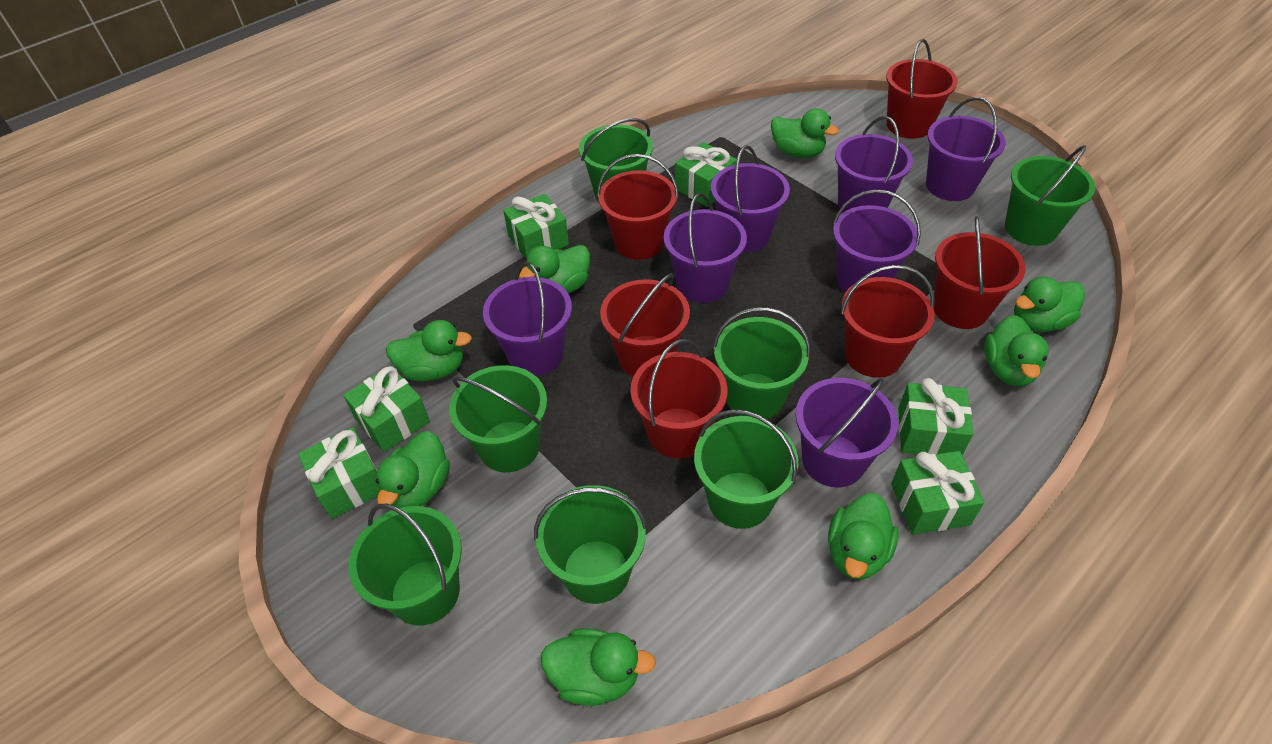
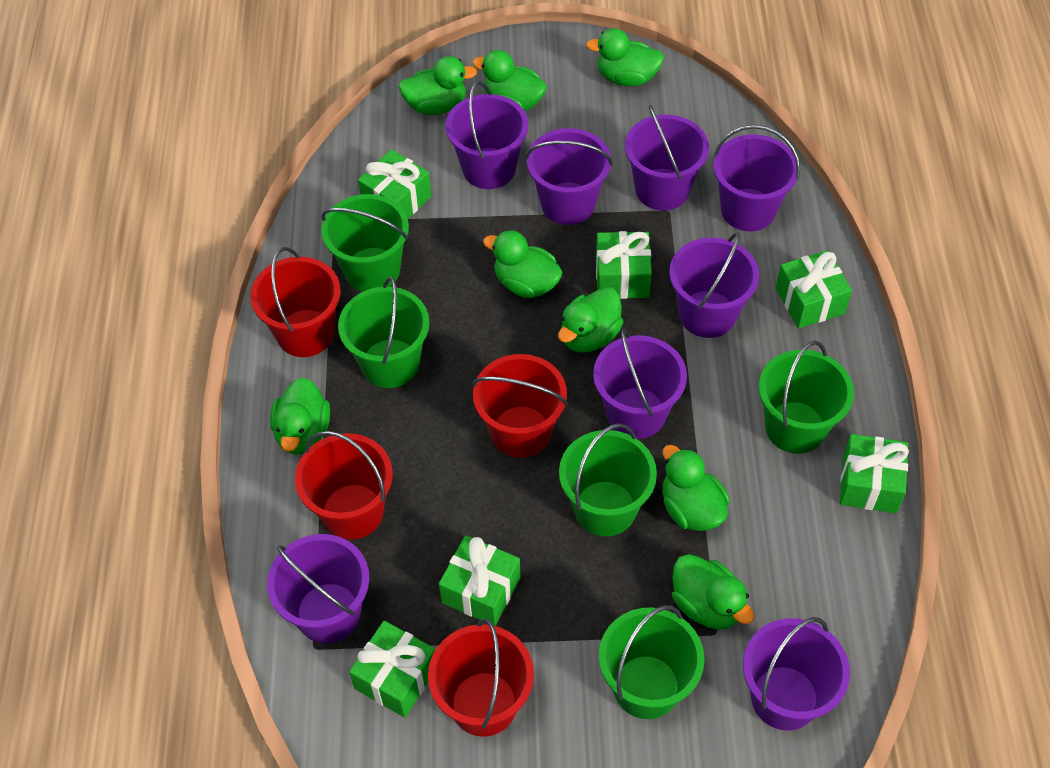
green bucket: [349,504,462,626] [449,365,547,472] [534,485,648,604] [579,118,653,202] [694,409,798,529] [713,307,810,419] [1005,145,1095,246] = 7 -> [321,194,409,292] [338,277,430,388] [559,423,657,536] [599,605,705,719] [759,341,854,454] = 5
purple bucket: [483,262,572,376] [664,193,747,303] [711,145,790,252] [796,378,898,487] [833,189,921,293] [835,116,913,212] [926,97,1006,201] = 7 -> [267,534,369,643] [446,81,528,189] [525,128,613,225] [593,329,687,439] [625,105,709,211] [669,232,759,338] [714,125,800,231] [743,617,850,730] = 8
red bucket: [597,154,679,260] [600,273,690,377] [630,339,728,458] [841,265,934,378] [886,39,958,139] [934,216,1026,329] = 6 -> [250,247,341,357] [295,431,393,540] [428,619,534,737] [473,354,568,458] = 4

